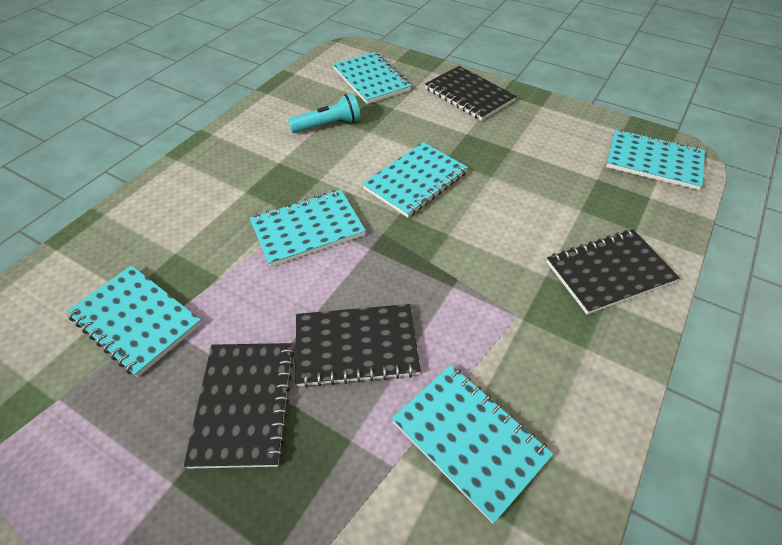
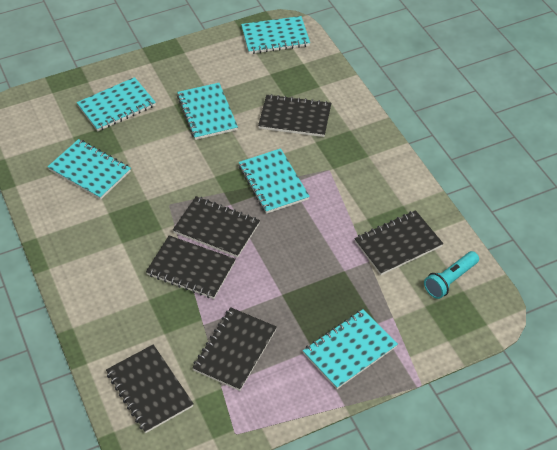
black notebook: [184,343,294,469] [295,304,421,388] [425,66,516,121] [547,229,680,314] = 4 -> [106,344,194,433] [146,235,236,299] [173,196,260,258] [192,307,277,391] [258,94,331,137] [354,210,443,275] = 6

